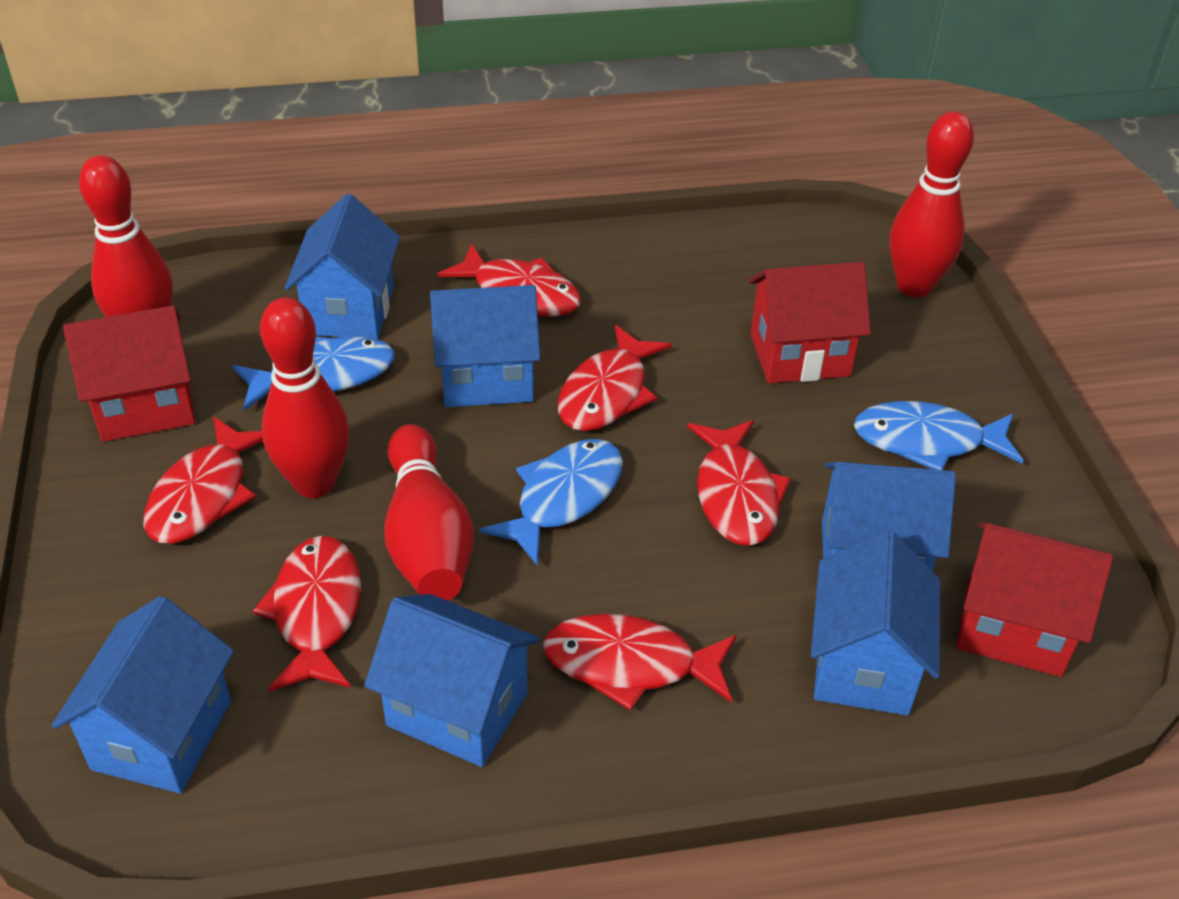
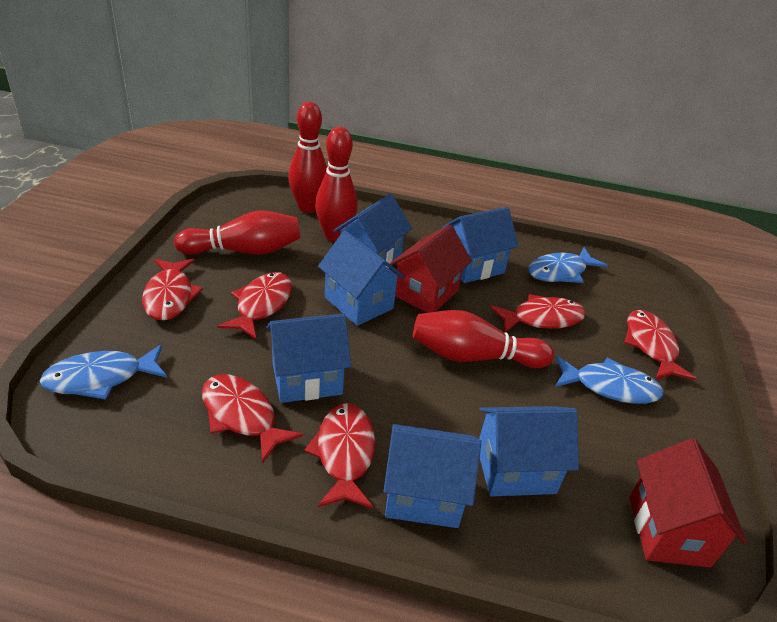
red house: [63,306,195,442] [749,262,871,383] [956,522,1113,677] = 3 -> [390,225,472,313] [630,438,747,567] = 2

